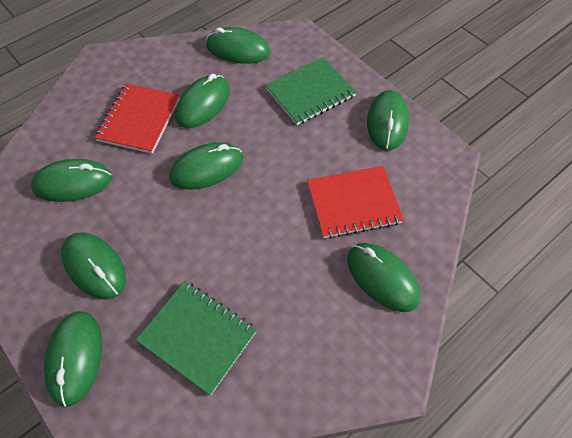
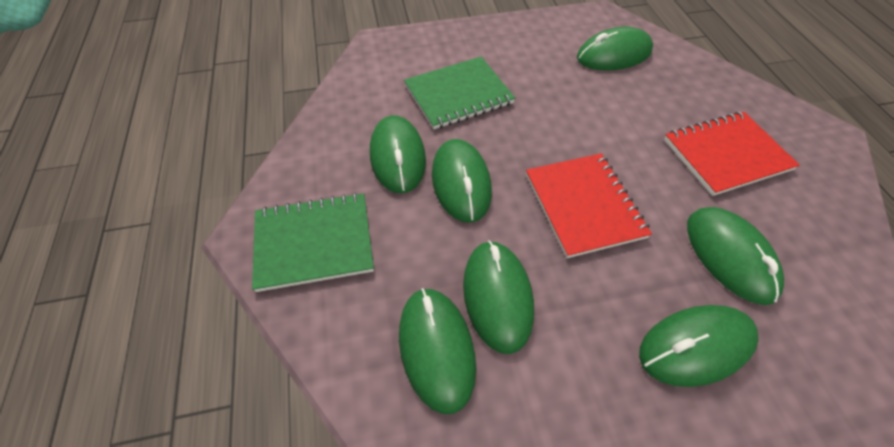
green mouse: [31,159,112,202] [44,311,102,407] [61,232,126,300] [169,142,243,190] [175,74,230,128] [206,27,270,64] [347,243,420,312] [367,90,409,151] = 8 -> [370,115,426,193] [399,288,476,414] [432,139,492,223] [463,240,534,354] [577,27,653,71] [639,305,759,387] [687,207,784,305] = 7

